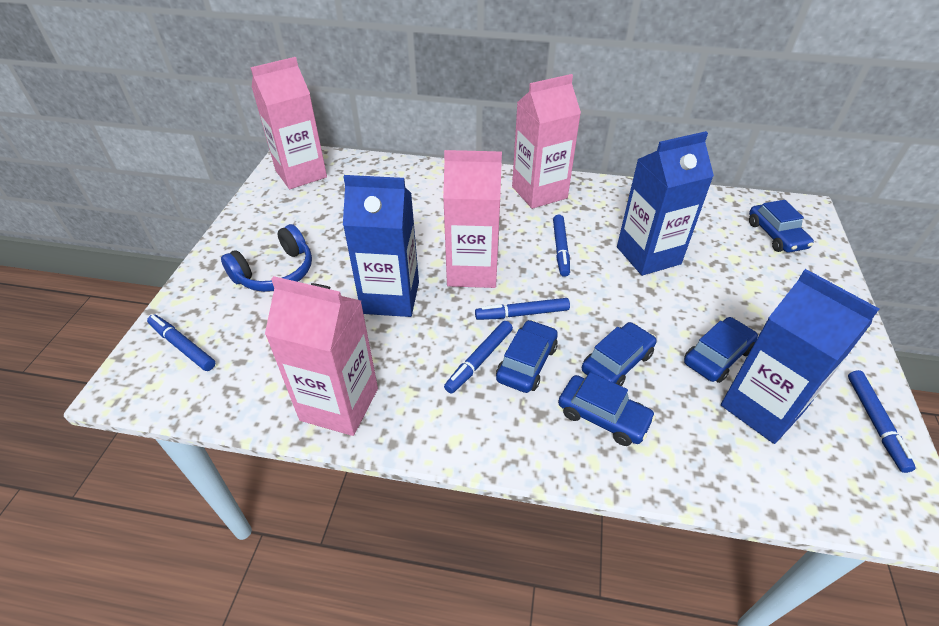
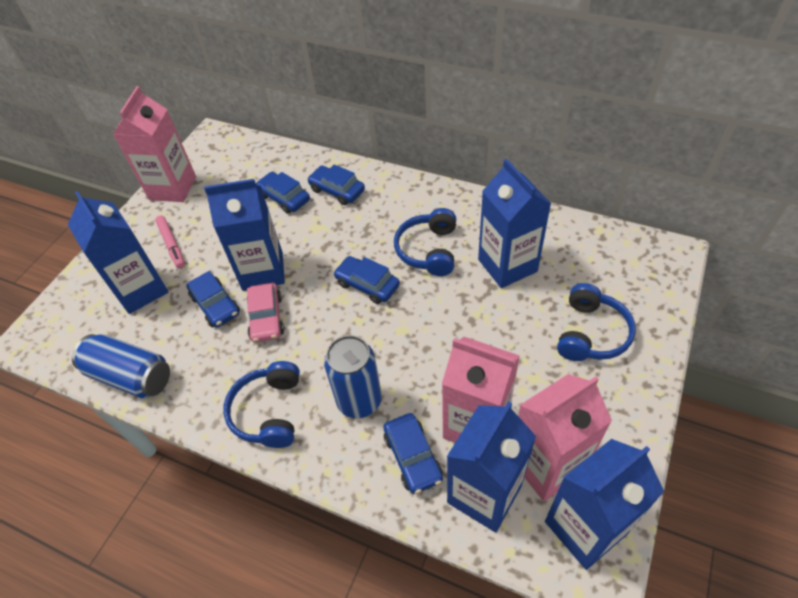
blue can: none = 0 -> [72,334,170,398] [324,335,382,418] = 2
blue carton: [343,175,419,317] [617,131,714,276] [721,269,879,444] = 3 -> [68,191,169,314] [204,179,285,291] [447,401,536,532] [478,159,551,288] [545,439,664,570] = 5
blue headphones: [221,224,312,292] = 1 -> [223,361,300,448] [394,208,456,276] [557,283,636,361] = 3
blue marker: [147,315,215,371] [444,321,513,394] [475,298,570,320] [553,215,570,277] [848,370,916,473] = 5 -> none = 0
pink car: none = 0 -> [247,283,284,343] = 1
pink carton: [250,57,327,189] [265,276,378,436] [443,150,502,288] [512,74,581,209] = 4 -> [113,86,196,202] [442,337,520,443] [518,374,612,501] = 3
pink marker: none = 0 -> [155,215,185,269] = 1

